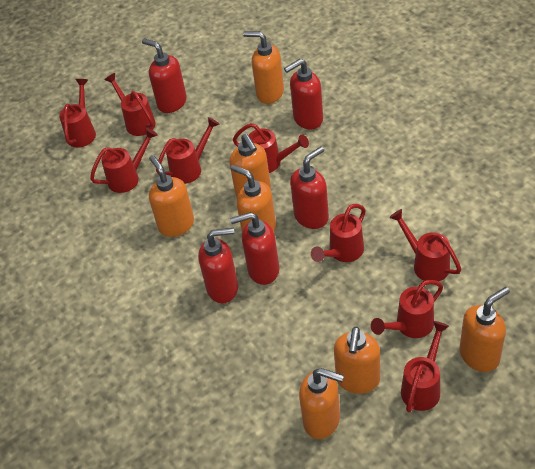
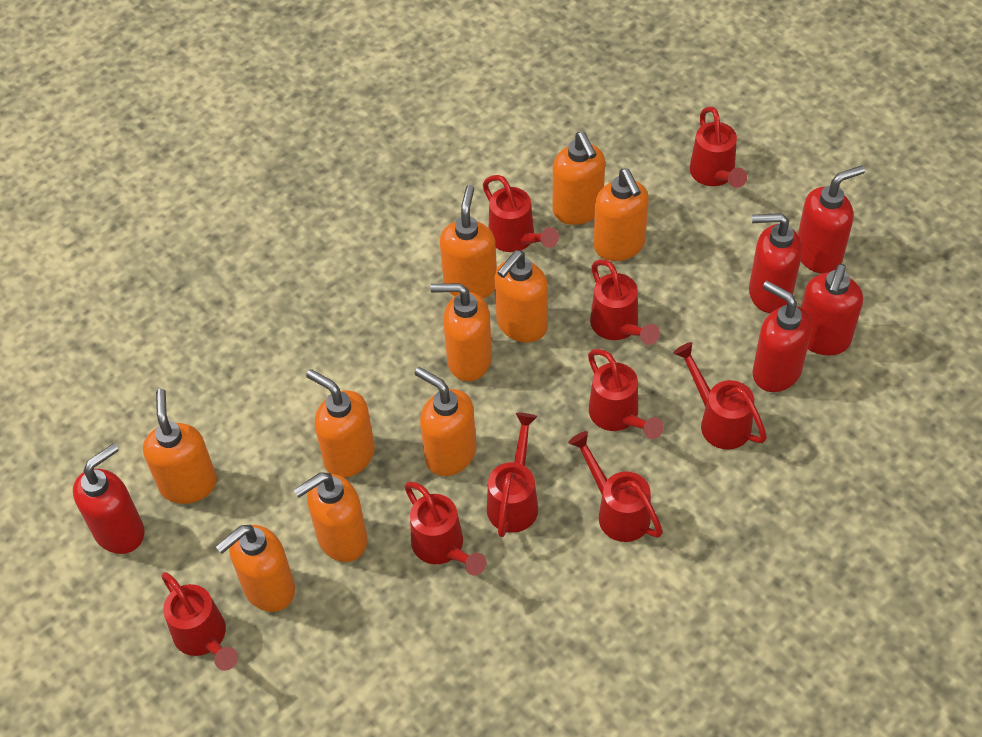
orange soap dispenser: [149,155,194,237] [229,134,271,197] [231,165,276,232] [243,31,284,104] [299,368,344,439] [334,326,380,394] [460,287,510,372] = 7 -> [143,389,217,504] [215,525,295,612] [294,472,367,562] [306,369,375,478] [415,367,476,476] [430,283,492,382] [440,185,497,298] [495,250,548,343] [553,132,605,225] [594,169,649,261] = 10

